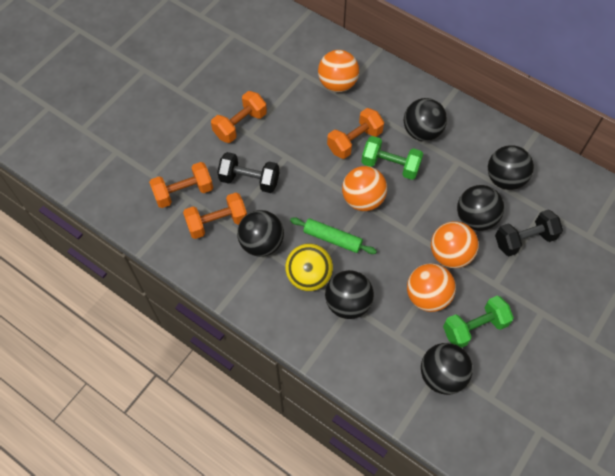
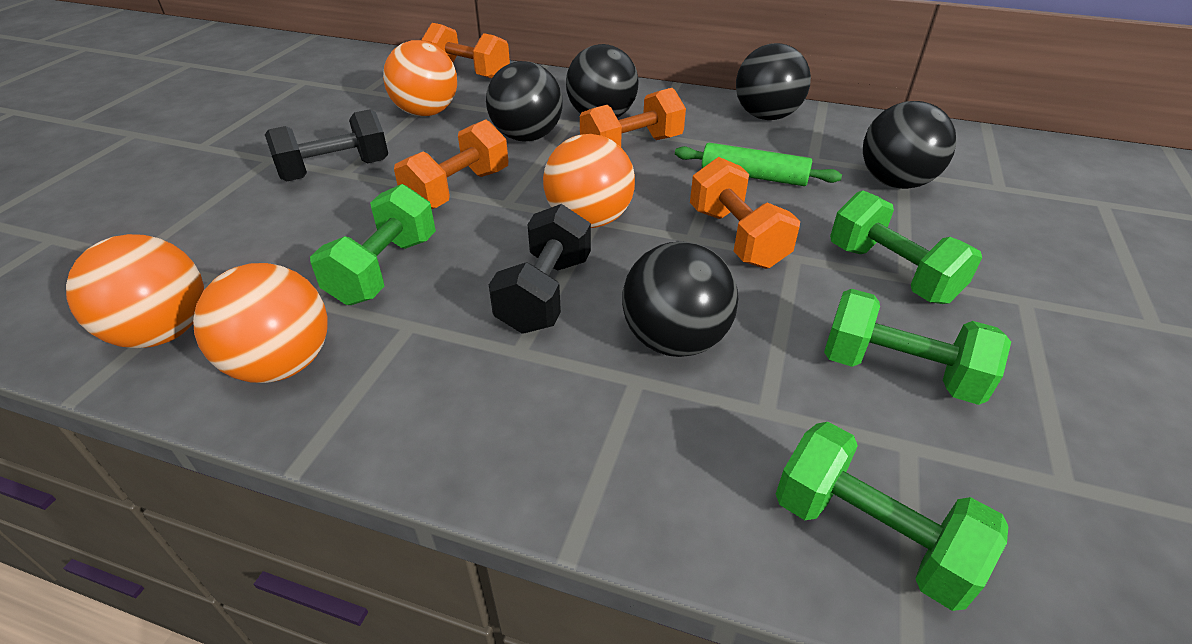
black ball: [237,210,284,257] [325,270,374,319] [404,98,447,141] [421,343,473,395] [457,185,504,231] [488,145,534,190] = 6 -> [486,61,562,142] [566,44,639,118] [622,242,738,357] [736,43,811,120] [863,101,957,189] = 5
green dumbbell: [361,136,423,180] [443,296,514,348] = 2 -> [310,184,436,305] [776,422,1008,611] [824,289,1011,405] [830,190,982,304] = 4
yellow ball: [285,244,333,291] = 1 -> none = 0

